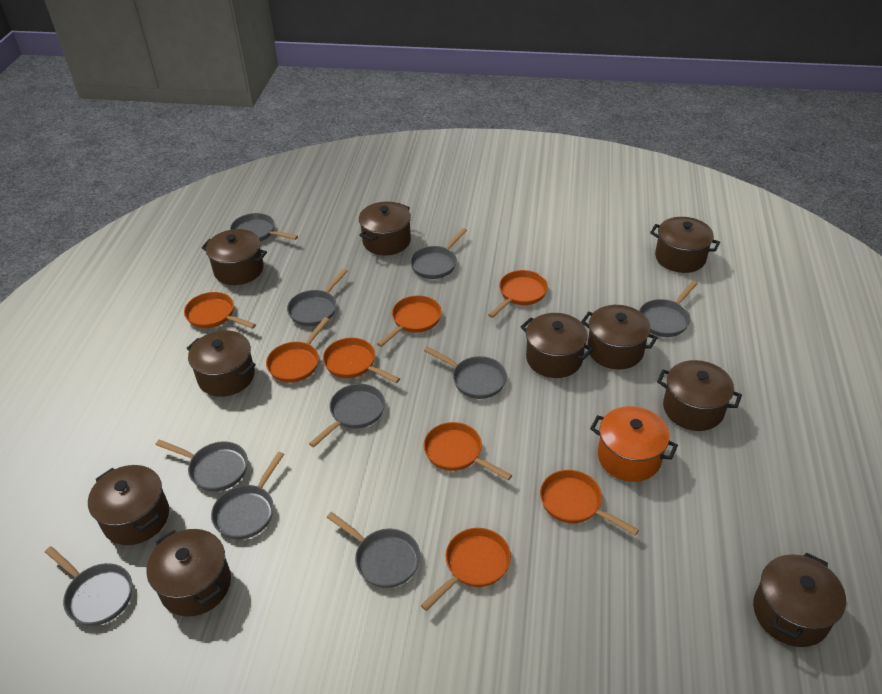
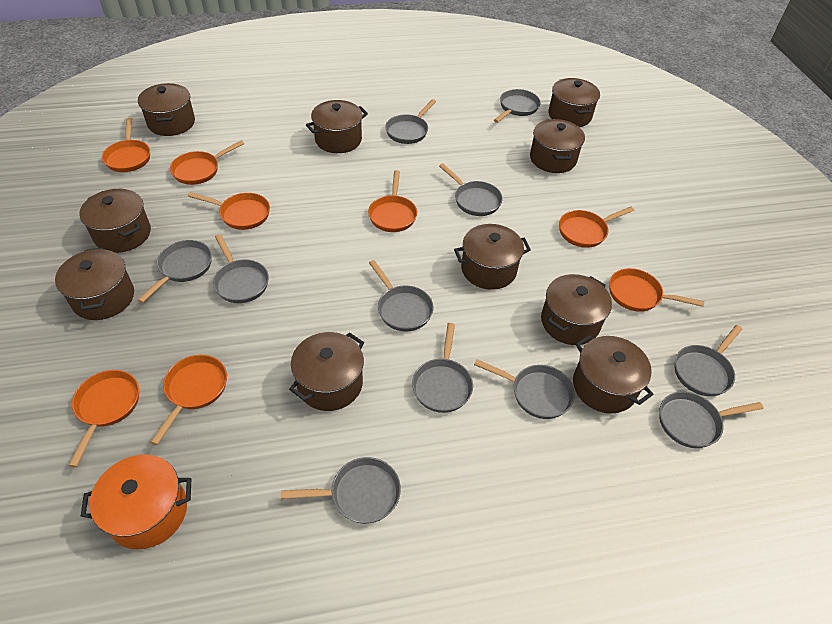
grey pan: [45,546,132,626] [156,439,248,492] [211,452,284,540] [230,213,298,241] [287,269,348,326] [309,384,385,447] [326,512,420,588] [410,228,467,279] [424,346,507,399] [639,281,698,337] = 10 -> [138,240,212,303] [213,234,269,303] [281,457,401,524] [369,260,434,331] [385,99,436,144] [412,323,473,413] [439,163,503,216] [474,359,575,419] [494,89,541,123] [659,391,764,448] [674,325,742,396] = 11

